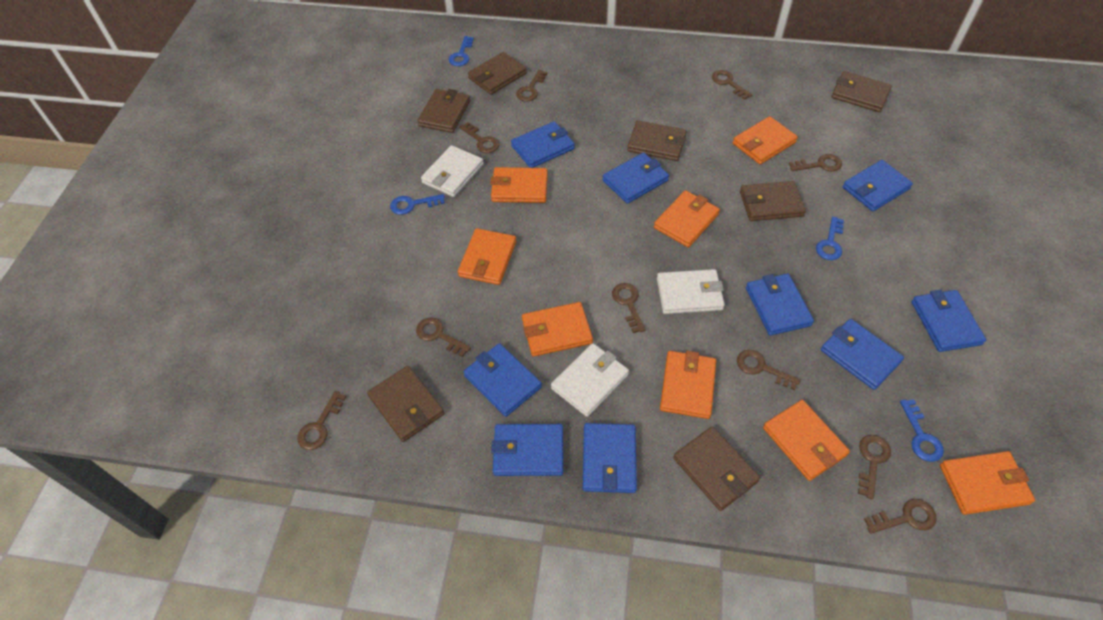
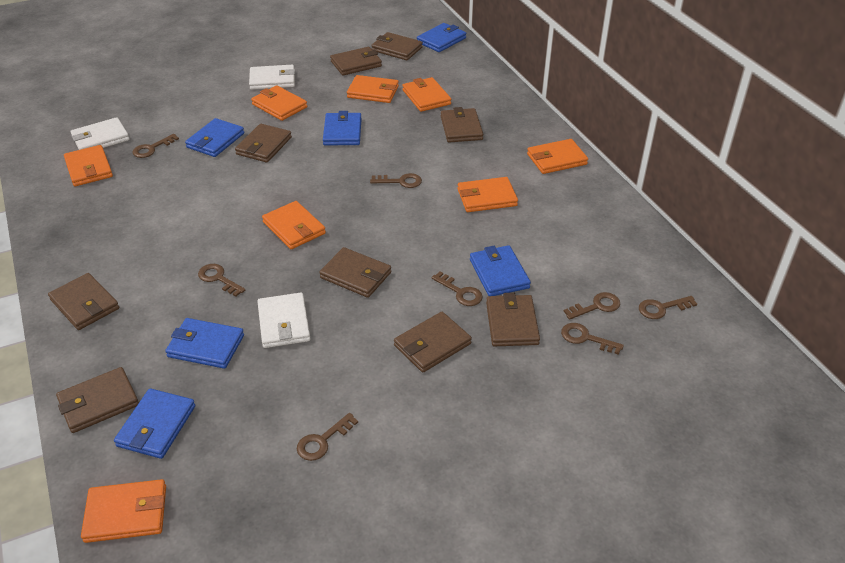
blue key: [390,194,445,215] [449,36,474,66] [816,216,844,260] [900,399,944,462] = 4 -> none = 0
blue wallet: [464,343,542,417] [491,424,563,476] [511,122,575,168] [583,423,637,493] [602,153,669,204] [746,274,814,335] [821,319,904,390] [843,160,913,211] [911,290,986,352] = 9 -> [114,388,195,459] [165,318,244,369] [185,118,244,157] [323,111,362,145] [417,23,466,52] [470,245,531,296] = 6
brown key: [297,391,346,450] [416,318,471,357] [459,122,500,153] [516,70,547,102] [612,283,646,333] [712,70,752,100] [737,350,801,390] [789,154,842,172] [858,435,891,499] [864,499,937,534] = 10 -> [133,134,179,158] [198,264,245,296] [297,413,358,461] [370,173,422,188] [431,272,483,306] [561,323,624,355] [563,292,620,320] [639,296,697,319] = 8
brown wallet: [367,366,444,442] [417,89,470,133] [468,52,527,95] [627,120,687,161] [673,426,760,511] [740,181,806,221] [832,71,892,112] = 7 -> [48,273,119,330] [56,367,139,433] [235,124,292,163] [319,247,391,298] [330,47,382,76] [371,32,423,60] [394,312,472,372] [441,107,483,143] [486,293,540,346] = 9

